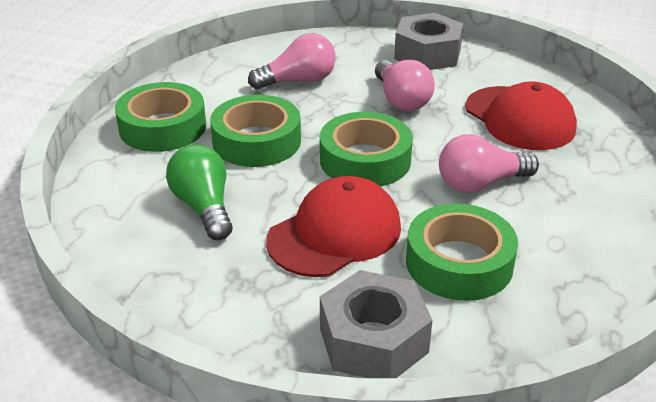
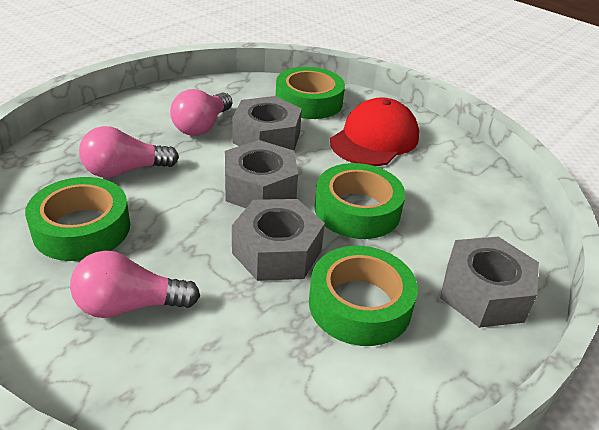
green light bulb: [166,144,233,240] = 1 -> none = 0
grey nut: [320,270,433,378] [394,13,463,70] = 2 -> [225,140,298,208] [232,96,302,150] [232,199,325,281] [440,237,539,328] = 4
red cap: [266,176,401,277] [465,81,577,150] = 2 -> [330,97,419,166] = 1

